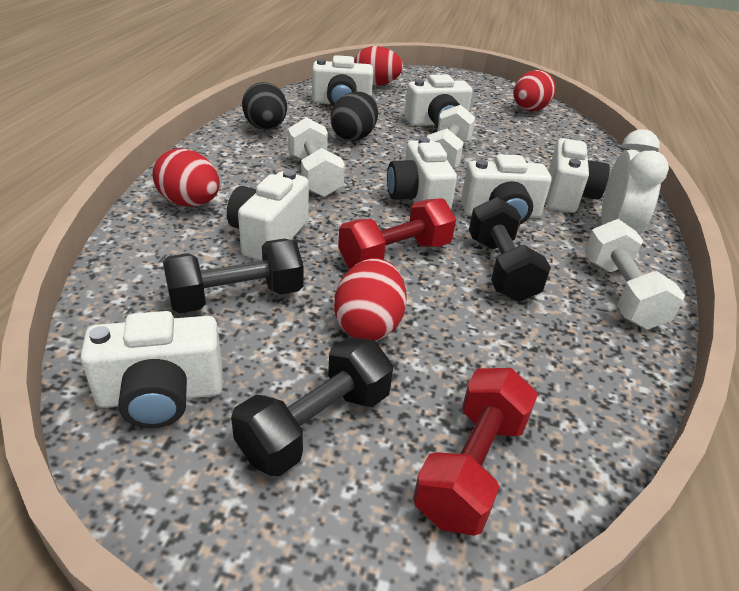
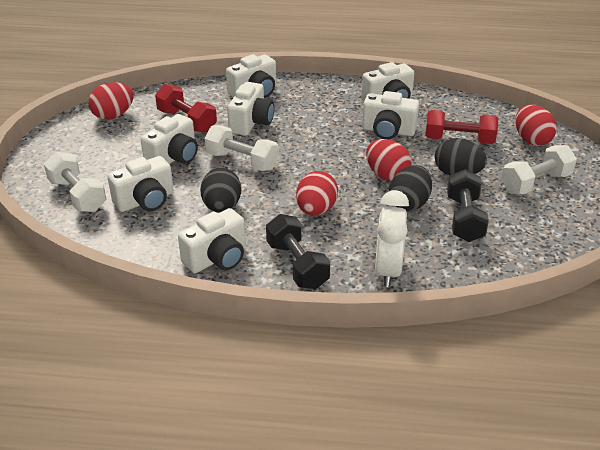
black dumbbell: [163,238,303,313] [231,337,393,476] [469,197,551,302] = 3 -> [266,214,330,289] [447,169,489,242] = 2
black egg: [242,82,287,130] [331,92,378,141] = 2 -> [200,168,241,213] [389,165,432,211] [435,138,487,176] = 3

